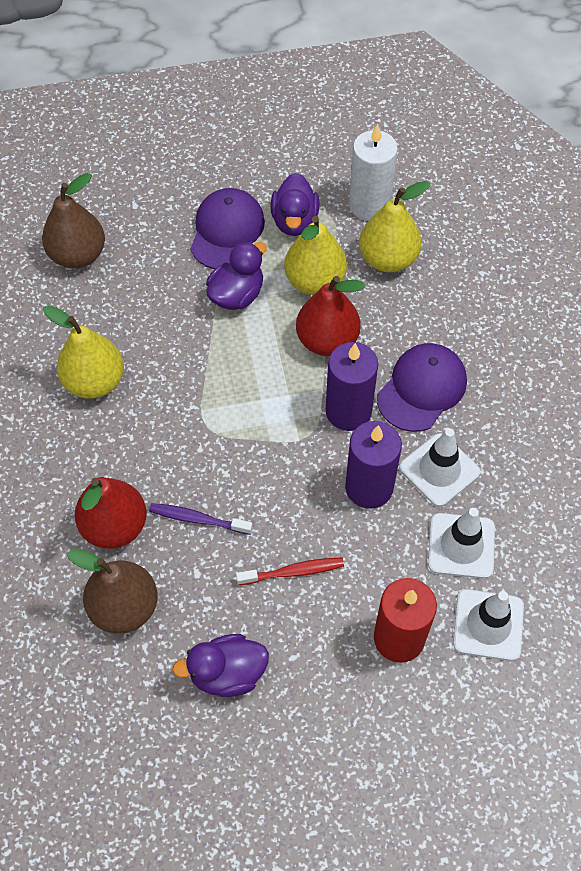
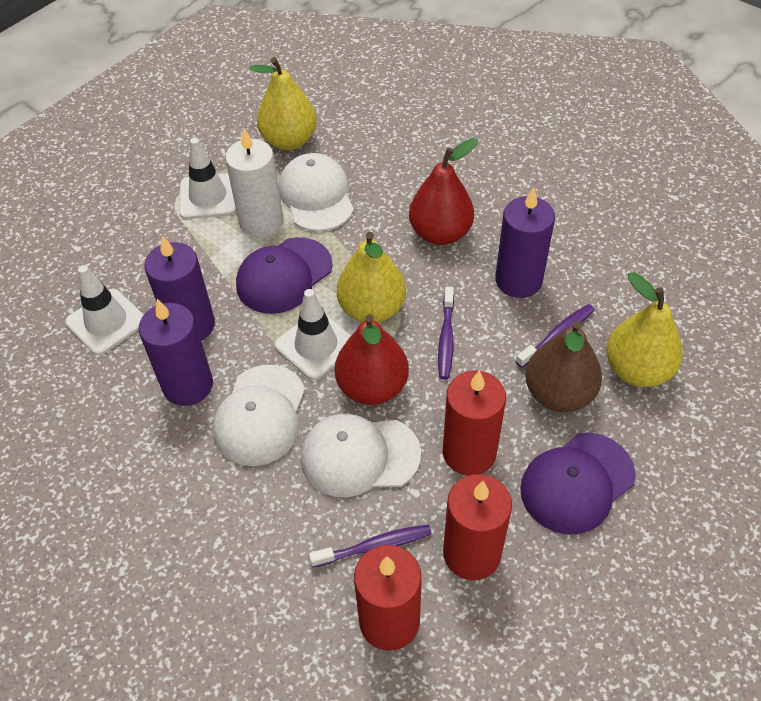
brown pear: [42,173,105,269] [67,549,158,634] = 2 -> [525,321,602,412] = 1
purple candle: [326,342,378,431] [345,421,402,509] = 2 -> [138,299,213,406] [144,235,215,341] [495,187,555,298] = 3
purple duck: [172,634,269,697] [206,242,267,310] [270,173,320,236] = 3 -> none = 0
purple toothbrush: [149,503,253,535] = 1 -> [309,525,432,568] [438,287,454,379] [515,304,595,368] = 3
red candle: [374,578,437,663] = 1 -> [354,545,422,651] [443,370,506,476] [443,474,512,580] = 3
red toothbrush: [236,558,344,585] = 1 -> none = 0
white cap: none = 0 -> [213,365,305,466] [278,153,354,232] [300,414,421,497] = 3

